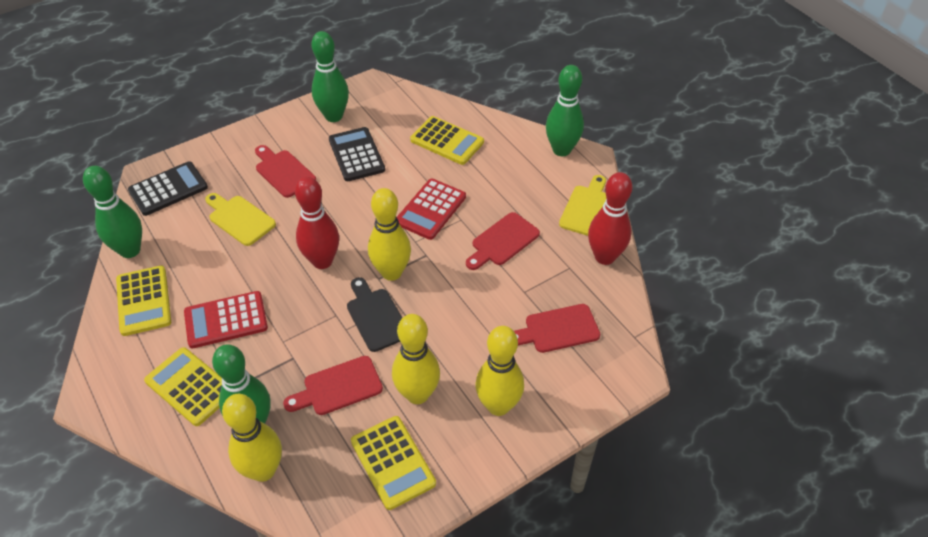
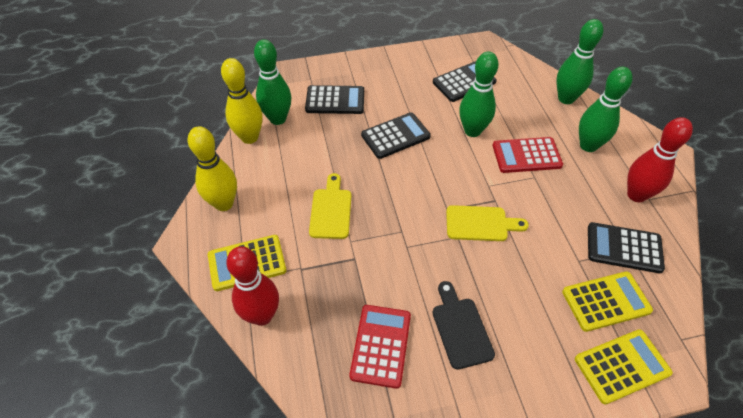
black calculator: [128,162,208,216] [329,127,385,181] = 2 -> [305,85,364,114] [361,112,431,159] [433,61,497,102] [588,222,665,273] = 4
red cutting board: [255,145,316,198] [283,356,383,415] [466,212,540,270] [514,304,600,353] = 4 -> none = 0
yellow bowling pin: [222,394,282,482] [368,188,411,281] [392,314,440,404] [475,326,524,416] = 4 -> [188,126,237,211] [221,58,263,144] = 2
yellow calculator: [116,265,171,336] [144,347,222,426] [351,416,436,510] [410,116,484,165] = 4 -> [208,235,286,291] [562,271,653,332] [575,329,673,405] = 3

